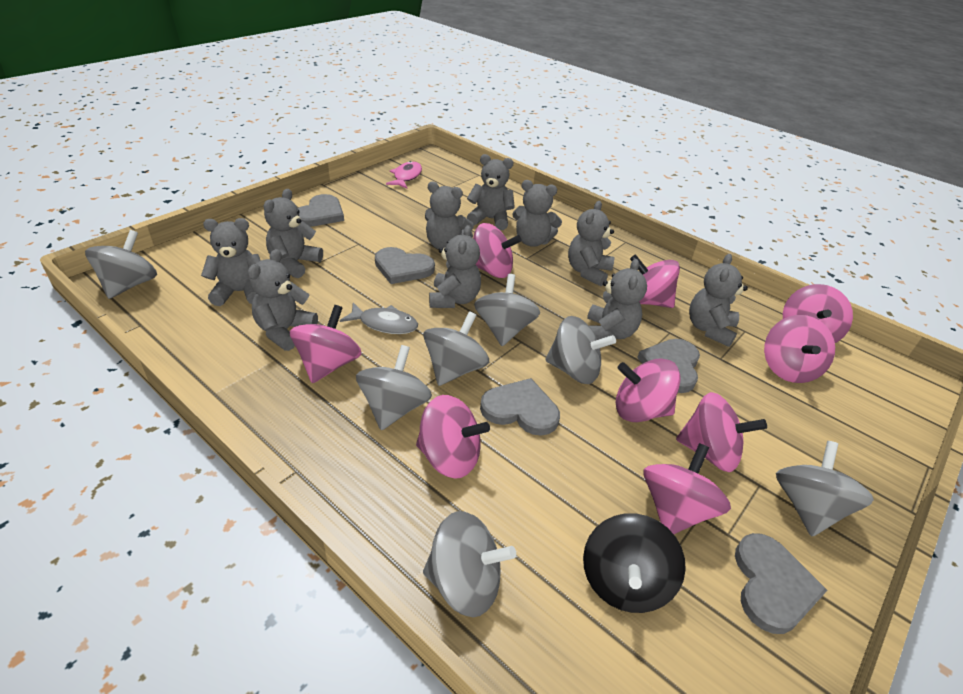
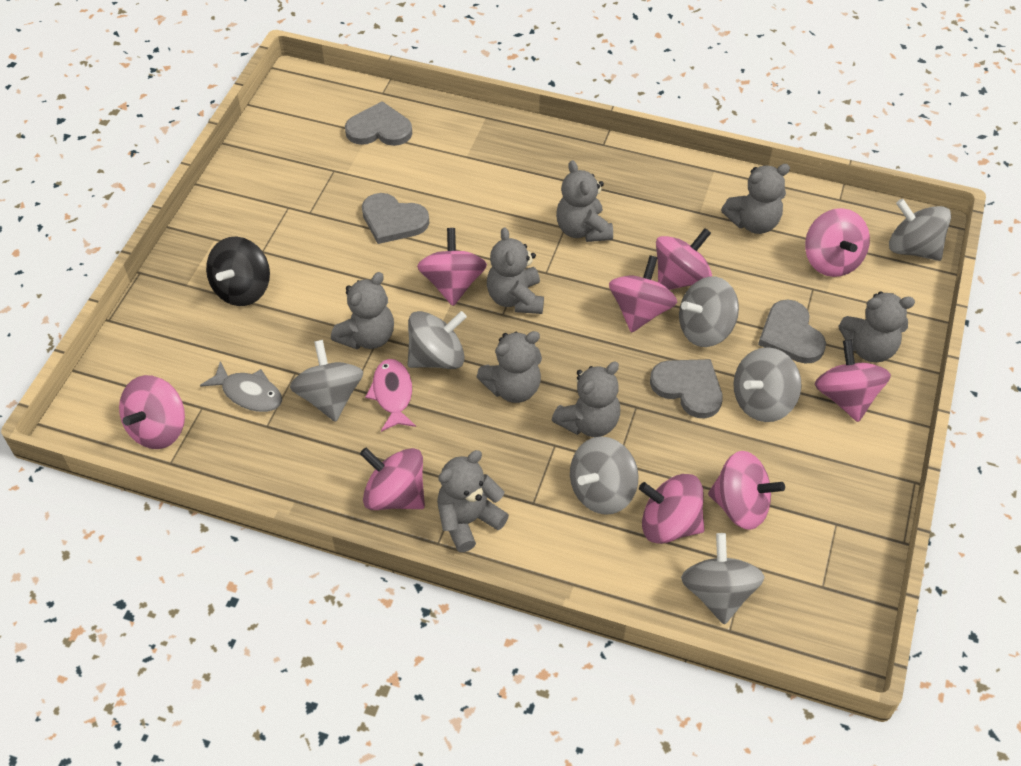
grey heart: [298,194,344,227] [375,247,435,284] [480,378,560,436] [637,339,700,393] [735,533,828,634] = 5 -> [345,101,412,146] [362,193,429,244] [650,359,723,418] [758,300,826,364] = 4
grey teddy bear: [201,218,261,306] [248,249,318,351] [264,189,323,278] [425,182,474,249] [429,225,481,308] [467,154,515,230] [512,180,562,247] [568,201,614,286] [587,259,647,340] [689,254,748,347] = 10 -> [331,272,394,349] [437,450,509,552] [477,331,542,403] [487,228,544,314] [552,362,620,437] [556,160,613,242] [721,164,790,234] [839,292,915,362] = 8

